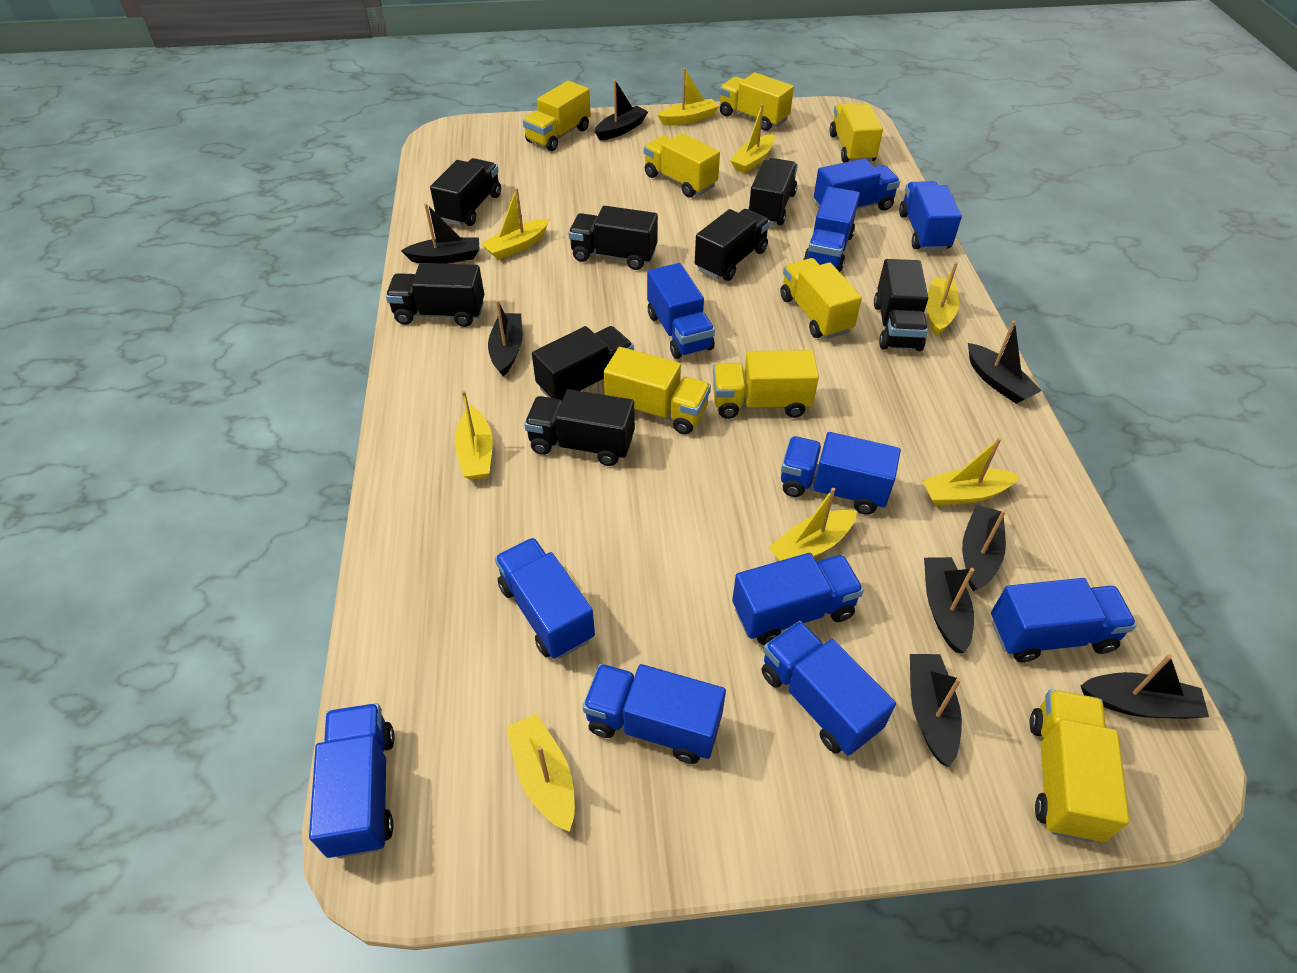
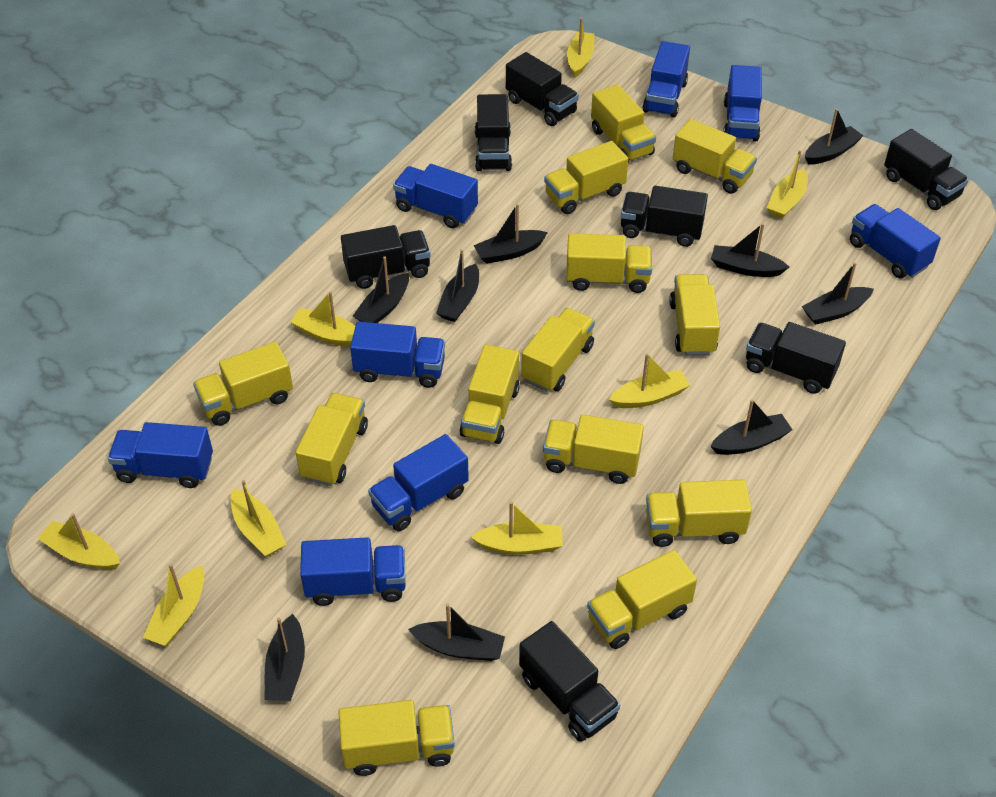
black boat: [401,203,479,264] [488,300,523,376] [594,80,648,140] [910,654,962,767] [924,557,974,653] [962,505,1006,591] [968,320,1042,404] [1080,654,1209,719] = 8 -> [265,614,305,701] [353,256,409,323] [408,603,505,661] [436,249,479,322] [473,204,548,264] [710,399,792,455] [711,223,789,277] [802,262,874,325] [805,108,863,165] = 9
black truck: [386,263,484,327] [430,158,501,226] [524,389,635,466] [532,326,634,400] [568,206,658,270] [695,209,770,281] [748,158,798,226] [874,259,928,351] = 8 -> [341,225,431,289] [475,94,512,171] [506,52,579,126] [519,621,620,742] [621,186,708,247] [746,322,846,394] [884,129,969,210] = 7
blue truck: [309,703,395,858] [495,538,595,659] [583,664,726,764] [647,263,715,359] [732,553,864,645] [761,621,896,756] [781,432,901,515] [803,187,860,272] [814,159,900,211] [899,181,962,251] [991,578,1137,662] = 11 -> [108,422,213,488] [300,537,406,606] [350,322,445,388] [368,434,469,531] [393,164,478,228] [642,41,690,117] [723,65,762,141] [850,204,941,278] = 8
yellow truck: [523,81,591,151] [604,347,711,435] [644,133,720,197] [713,350,819,419] [719,72,794,131] [780,258,862,339] [829,103,883,163] [1029,689,1130,842] = 8 -> [193,342,293,426] [296,393,368,486] [338,700,455,776] [460,344,520,444] [521,308,595,392] [543,415,644,484] [544,141,628,214] [566,233,652,293] [587,550,697,649] [591,84,656,162] [646,480,752,547] [669,274,720,355] [673,119,757,194] = 13

